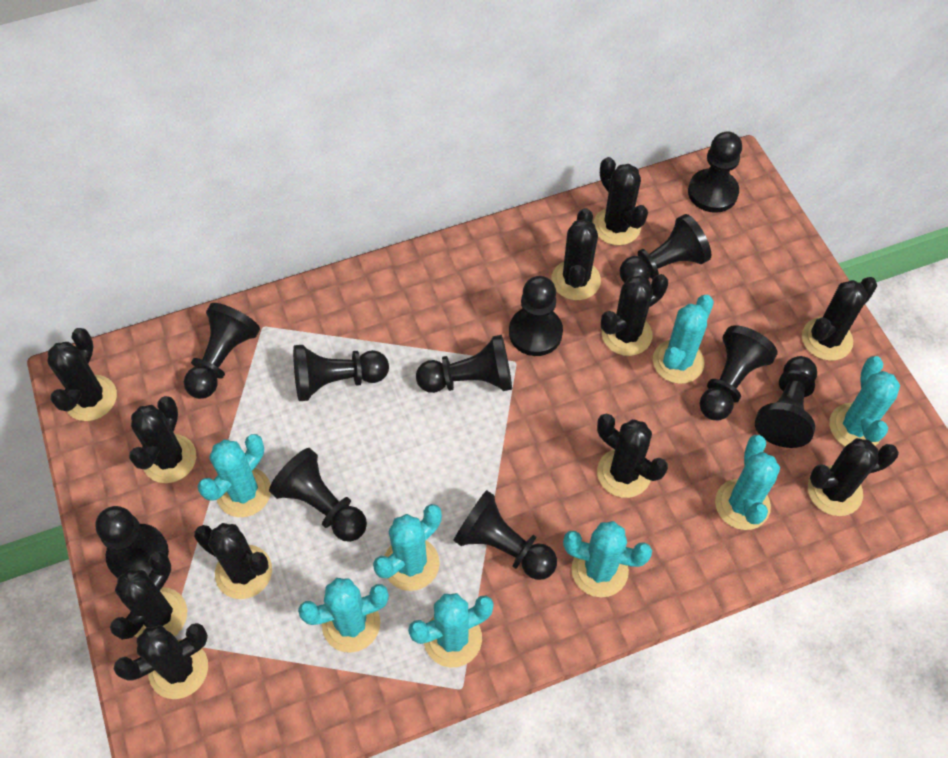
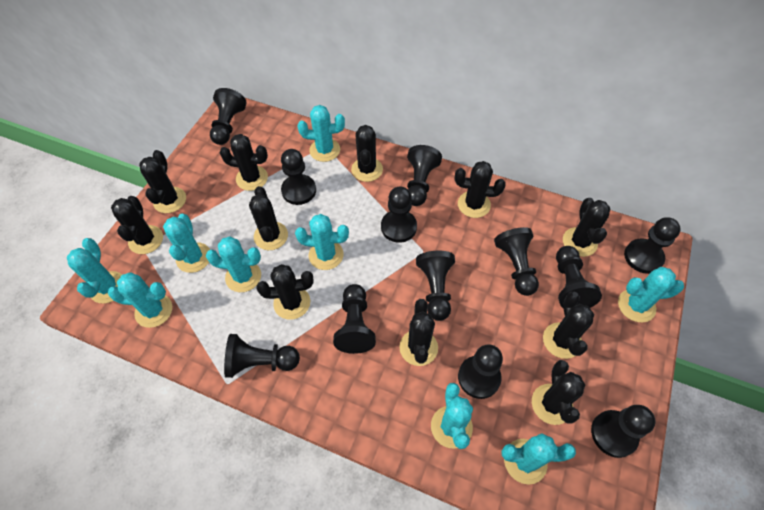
black pawn: [95,506,169,578] [184,303,260,399] [269,448,367,542] [293,345,389,401] [416,335,512,393] [453,490,557,580] [509,276,563,356] [620,214,711,283] [688,131,742,213] [699,325,778,420] [755,356,817,448] = 11 -> [210,88,246,145] [224,334,300,378] [281,149,316,205] [333,284,376,354] [381,186,417,243] [407,145,442,206] [416,251,455,321] [458,344,503,399] [494,227,539,296] [556,246,602,308] [591,405,655,458] [624,217,681,274] = 12
turquoise cactus: [197,434,271,517] [298,578,389,653] [373,504,442,591] [408,593,494,667] [563,521,652,597] [653,295,714,384] [715,435,780,530] [829,356,900,446] = 8 -> [67,238,122,303] [108,272,172,328] [163,214,210,273] [206,237,261,292] [295,214,349,270] [297,105,345,162] [431,383,473,449] [501,433,576,485] [618,267,684,322] = 9

